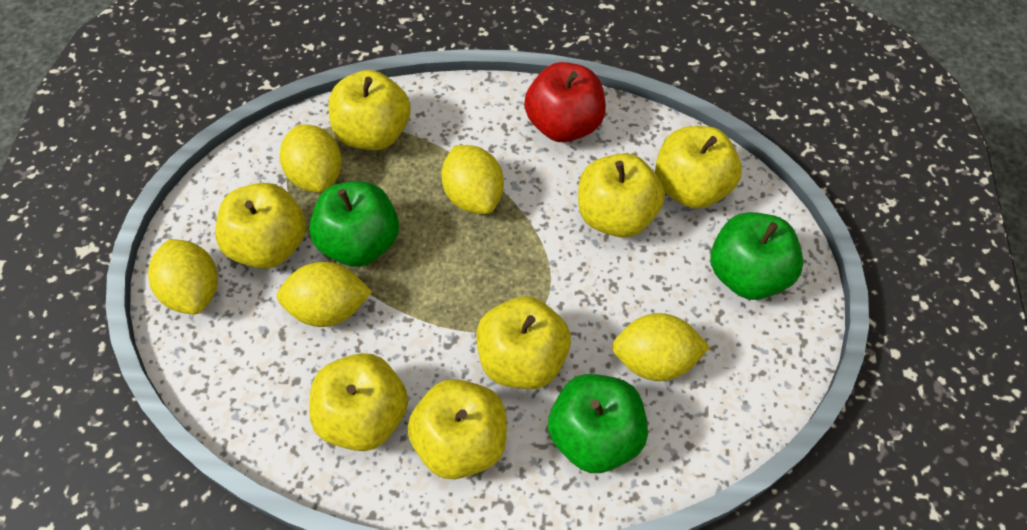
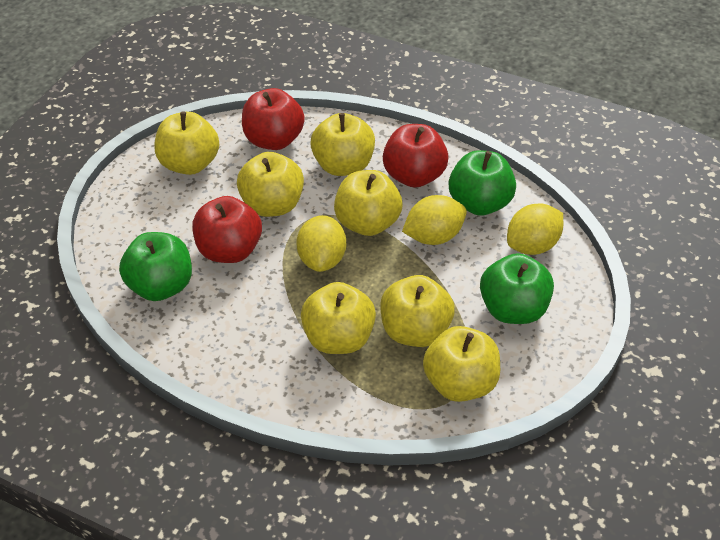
red apple: [524,62,606,142] = 1 -> [193,196,262,263] [242,88,305,150] [383,124,449,188] = 3
yellow lemon: [148,239,218,314] [277,261,372,327] [280,125,342,193] [441,145,504,214] [612,313,710,381] = 5 -> [296,215,346,272] [402,195,467,245] [507,204,563,255] = 3

